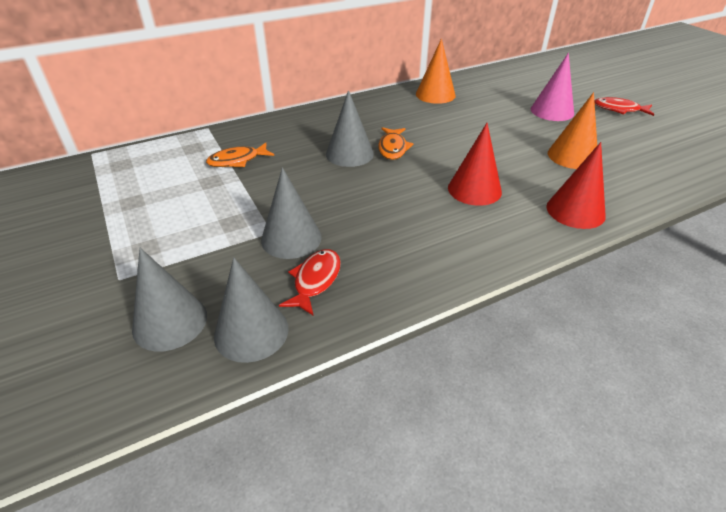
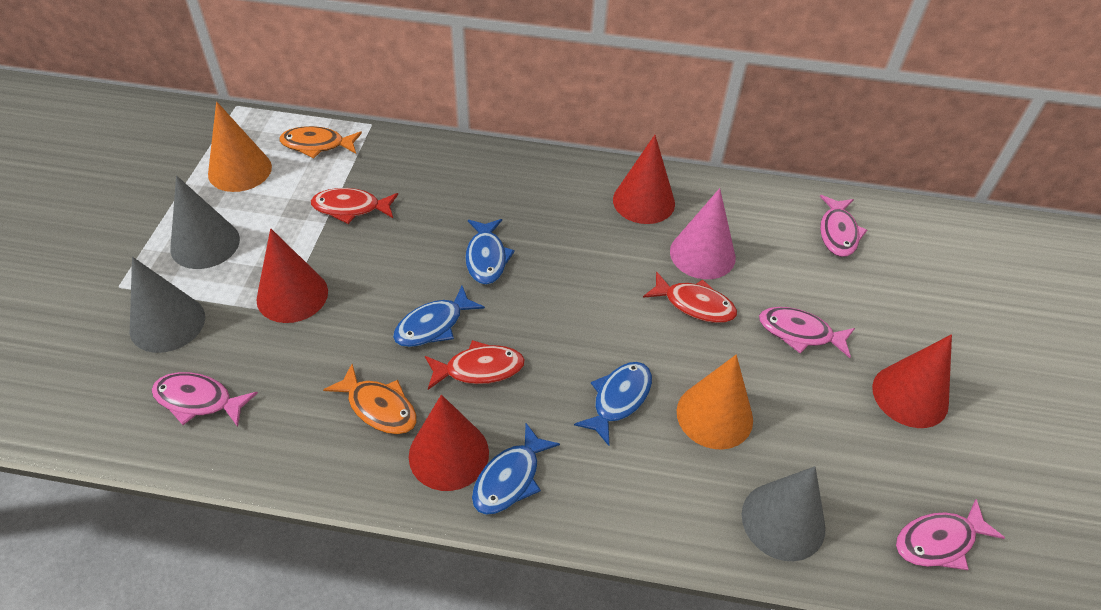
blue fish: none = 0 -> [393,286,485,347] [465,219,515,285] [472,423,560,515] [574,362,652,446] = 4
grey cone: [132,248,207,352] [214,257,289,363] [261,167,322,259] [326,90,374,167] = 4 -> [130,257,205,353] [170,176,240,269] [742,466,826,561] = 3
pink fish: none = 0 -> [152,372,258,427] [759,307,855,358] [820,195,867,257] [896,499,1005,570] = 4
red cone: [448,123,502,206] [546,142,606,229] = 2 -> [256,228,328,323] [409,395,489,491] [613,135,675,224] [872,334,952,428] = 4
red fish: [279,249,341,316] [594,97,654,116] = 2 -> [311,188,398,224] [425,340,525,390] [643,271,737,323] = 3

